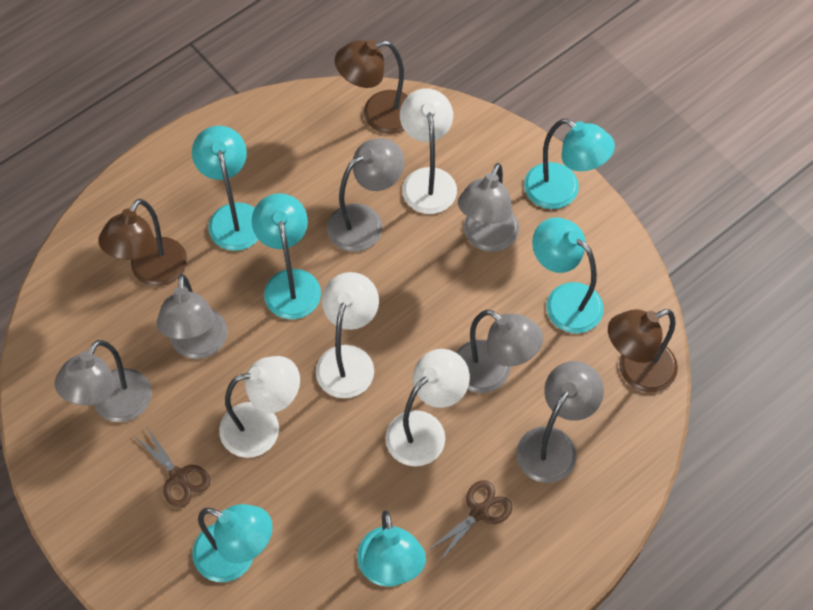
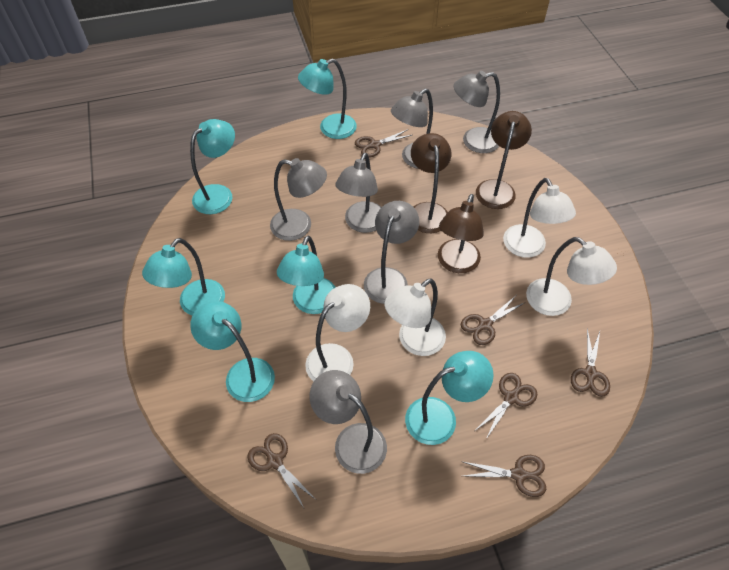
brown scissors: [133,427,210,508] [427,480,512,561] = 2 -> [247,433,315,508] [355,129,412,158] [461,296,526,345] [461,455,546,497] [476,373,537,439] [571,329,610,397] = 6

